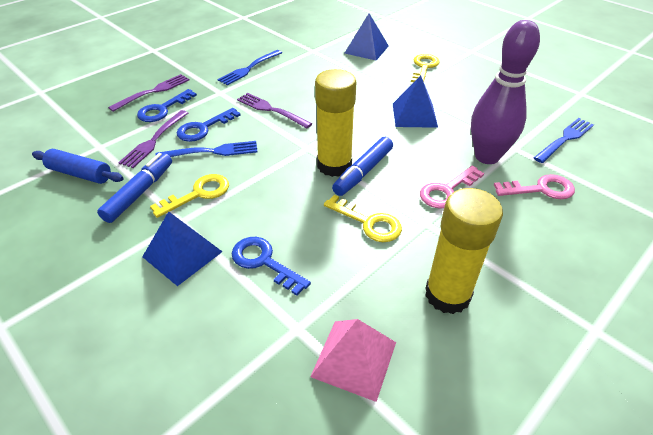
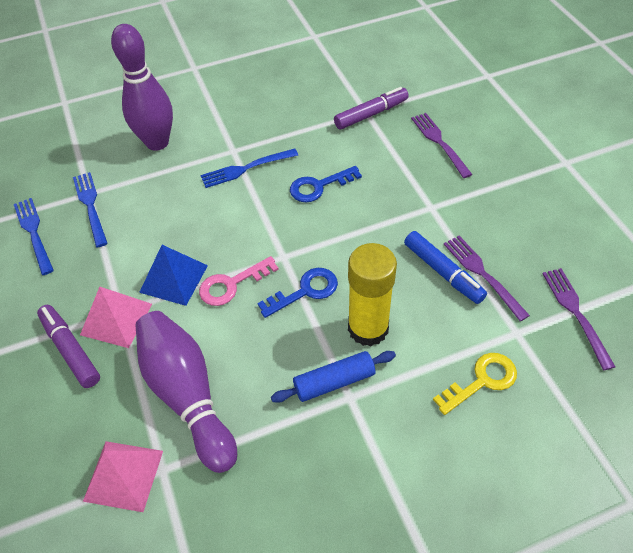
blue key: [137,89,197,122] [177,108,241,142] [232,237,311,296] = 3 -> [257,268,338,318] [290,166,362,202] = 2
blue marker: [97,153,172,223] [332,137,393,196] = 2 -> [404,231,487,304] = 1
blue pyramid: [142,211,222,286] [345,13,389,60] [393,75,438,128] = 3 -> [139,245,208,306] = 1
pink key: [420,166,484,208] [494,174,575,199] = 2 -> [199,256,279,306] = 1
pink pyramid: [310,319,396,402] = 1 -> [80,287,152,348] [83,441,163,512] = 2
purple bowling pin: [471,20,540,164] = 1 -> [111,24,173,151] [136,311,237,473] = 2
purple marker: none = 0 -> [37,305,100,388] [334,87,409,130] = 2
yellow glue stick: [315,69,356,177] [425,188,503,314] = 2 -> [348,243,397,346] = 1
yellow key: [150,174,229,218] [324,195,402,242] [411,54,440,82] = 3 -> [433,353,517,415] = 1

